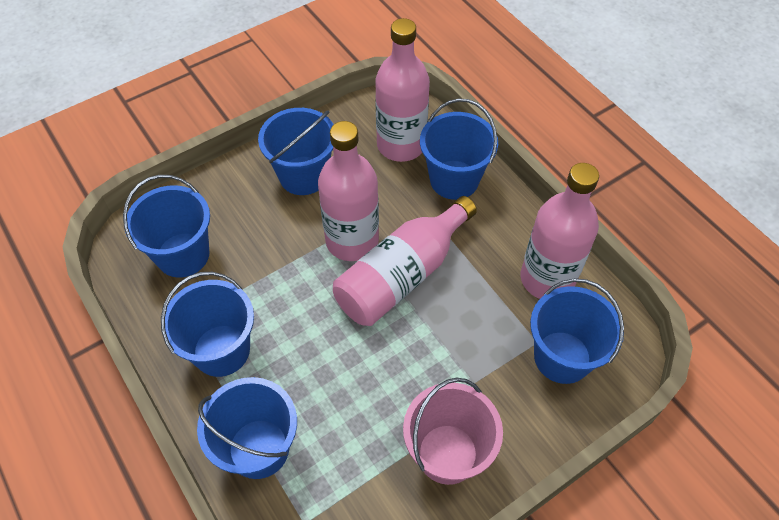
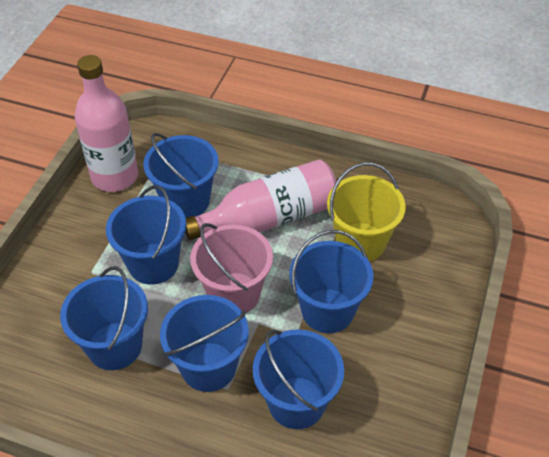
pink bottle: [318,121,379,261] [333,196,477,326] [375,18,430,162] [521,163,599,299] = 4 -> [75,55,138,192] [185,159,337,240] = 2
yellow bucket: none = 0 -> [327,162,406,262] = 1

